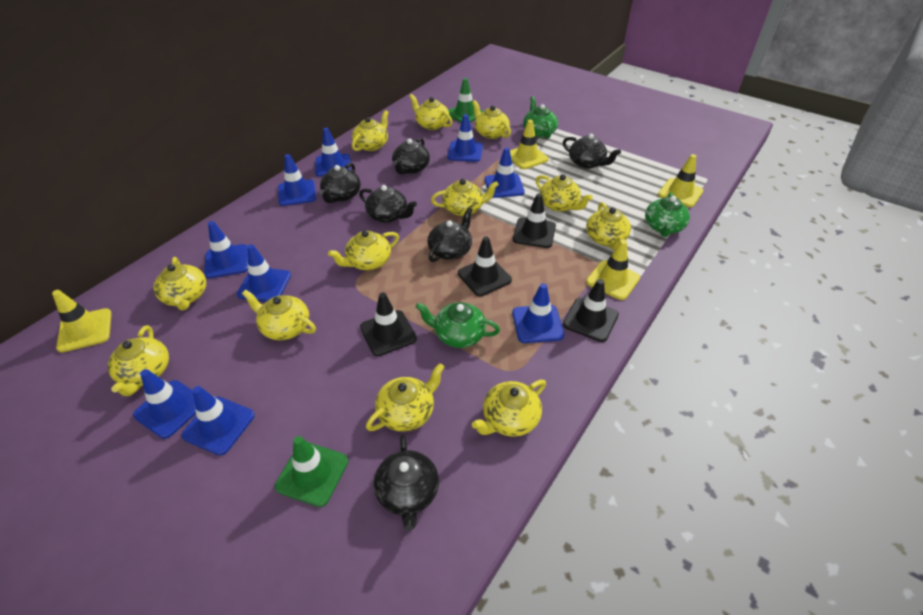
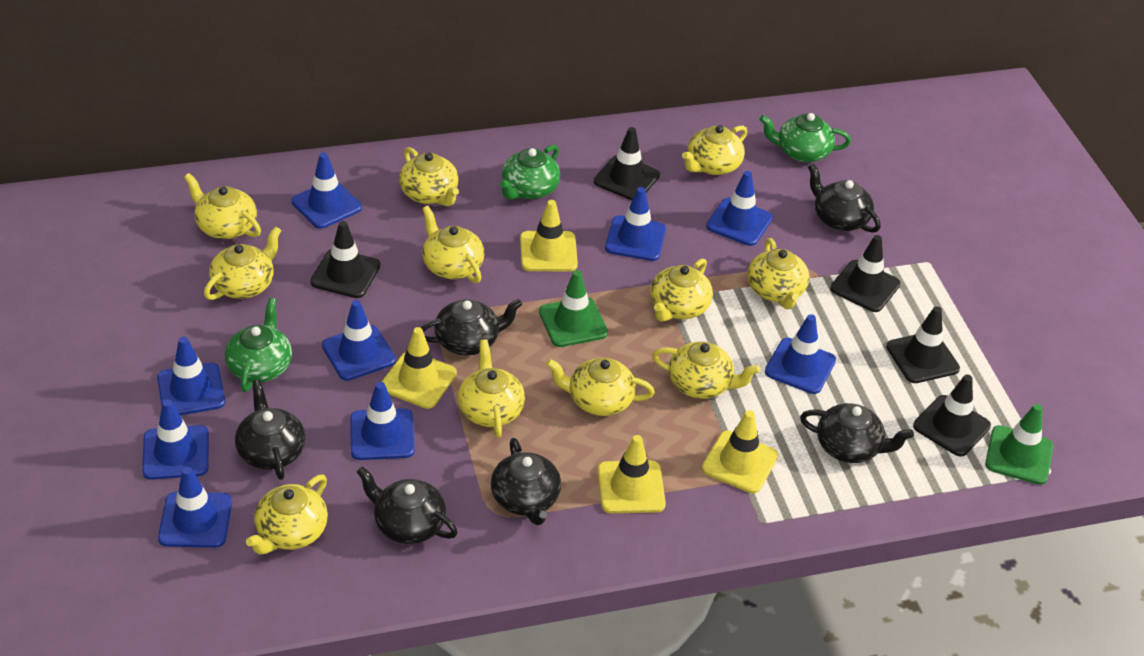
black traffic cone: [360,292,417,356] [458,236,512,296] [513,193,556,248] [563,279,619,342] = 4 -> [310,221,380,298] [594,127,660,200] [830,235,901,312] [886,306,960,383] [913,375,991,457] = 5
yellow teapot: [108,325,169,396] [153,257,206,311] [242,290,316,340] [328,230,399,270] [352,110,389,151] [366,363,445,432] [409,94,453,130] [431,179,499,216] [472,100,511,139] [472,380,546,437] [536,174,593,212] [586,202,631,250] = 12 -> [184,173,261,239] [204,226,281,300] [246,475,328,555] [399,147,459,206] [422,206,484,283] [458,340,525,438] [546,358,655,416] [650,258,713,322] [652,342,760,399] [682,125,747,175] [748,238,809,309] = 11

